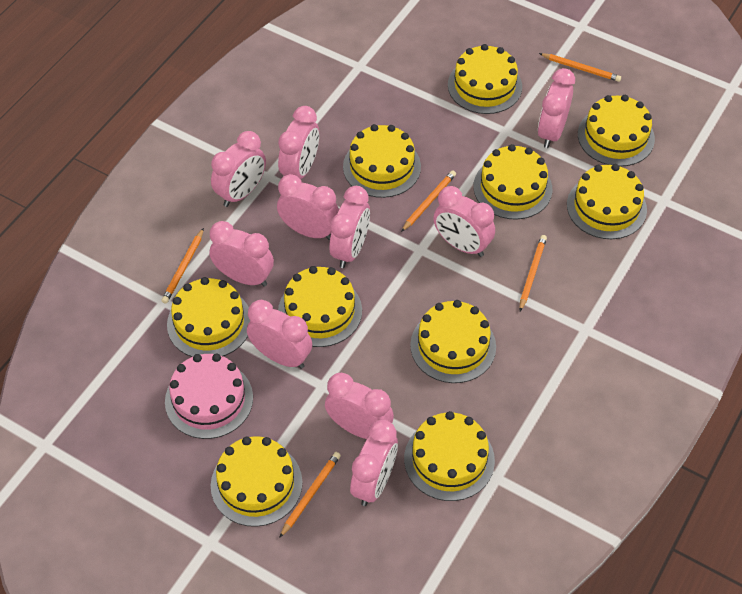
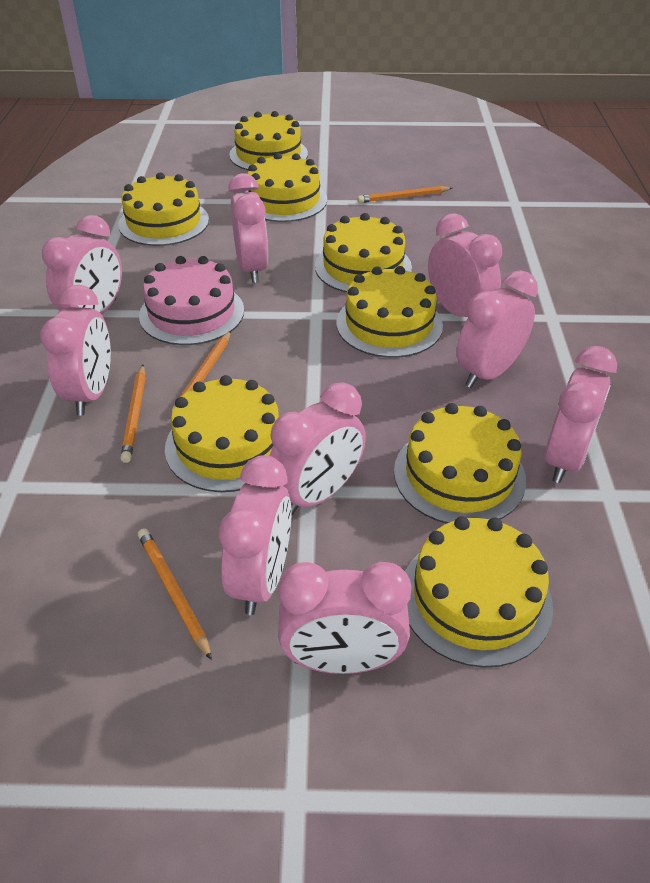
orange pencil: [161,228,204,304] [279,452,341,538] [401,170,456,232] [519,235,547,311] [539,53,621,82] = 5 -> [120,365,146,463] [138,528,212,661] [172,331,231,411] [357,186,452,203] = 4
pink clock: [209,221,274,287] [211,131,266,207] [247,300,312,369] [277,174,339,240] [278,106,319,179] [325,373,394,439] [329,186,370,268] [350,420,398,506] [433,186,495,257] [538,68,575,148] = 10 -> [40,284,111,415] [42,215,122,315] [219,455,291,615] [228,173,268,283] [269,382,366,515] [278,562,412,674] [428,213,502,317] [457,270,538,388] [545,346,617,483] = 9
yellow cake: [167,277,250,357] [211,436,302,527] [278,266,362,347] [343,124,421,198] [404,411,495,501] [410,300,496,383] [448,44,522,114] [473,144,552,220] [567,164,647,239] [578,95,655,167] = 10 -> [118,173,209,246] [165,375,279,492] [229,111,308,170] [245,153,327,222] [315,213,412,293] [336,266,443,358] [394,403,526,524] [405,516,553,668] = 8

